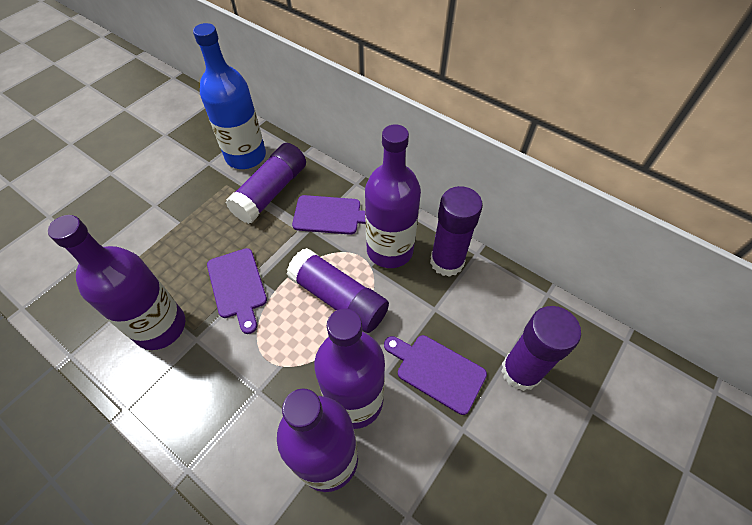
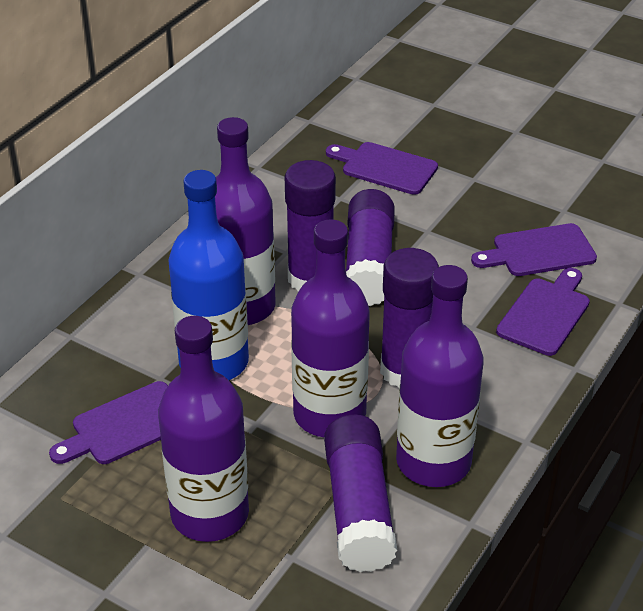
purple cutting board: [207,248,267,334] [292,195,366,235] [384,335,487,415] = 3 -> [49,381,168,464] [326,142,438,195] [471,223,597,276] [496,268,590,356] = 4

